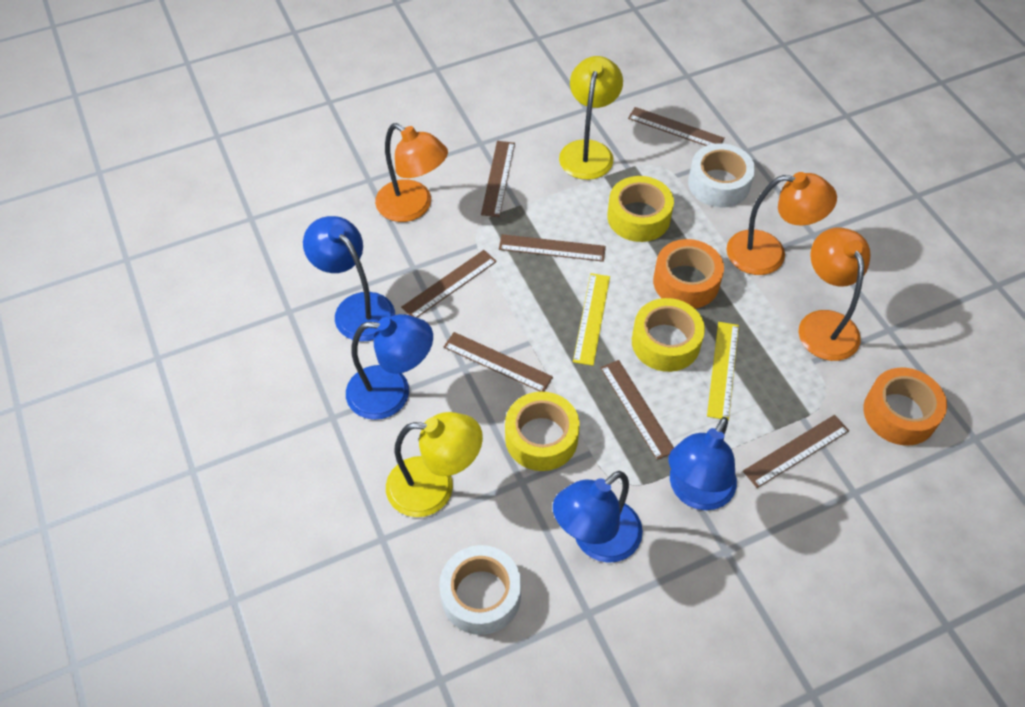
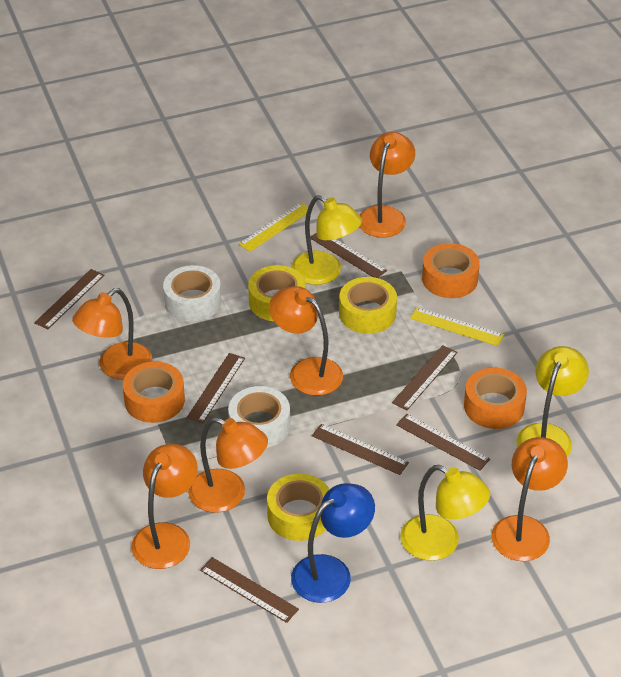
blue lamp: [303,216,395,342] [346,314,433,420] [553,471,643,563] [668,417,737,510] = 4 -> [291,483,375,603] = 1
orange lamp: [375,123,448,222] [727,172,837,275] [798,227,870,361] = 3 -> [72,288,152,380] [131,444,198,569] [188,417,268,513] [269,286,343,396] [359,132,415,238] [491,437,568,561] = 6
orange tape: [653,239,724,309] [863,368,947,445] = 2 -> [123,361,185,423] [422,243,480,298] [464,367,527,429] = 3
yellow lamp: [386,412,483,517] [559,56,623,180] = 2 -> [291,195,362,285] [400,465,490,561] [517,346,589,457] = 3

